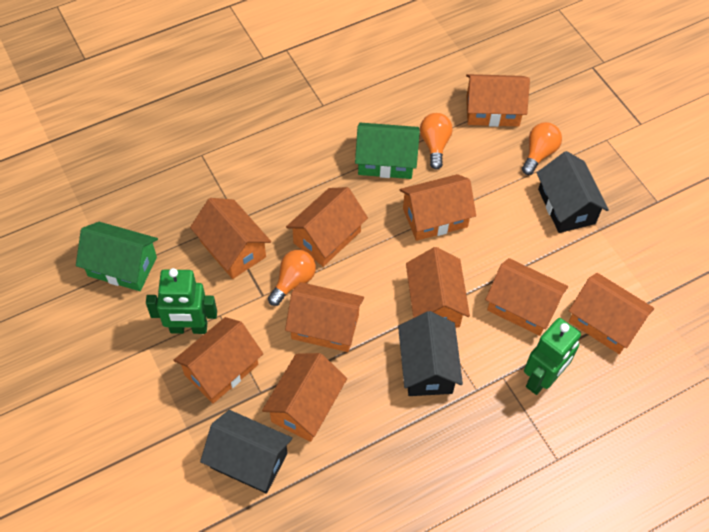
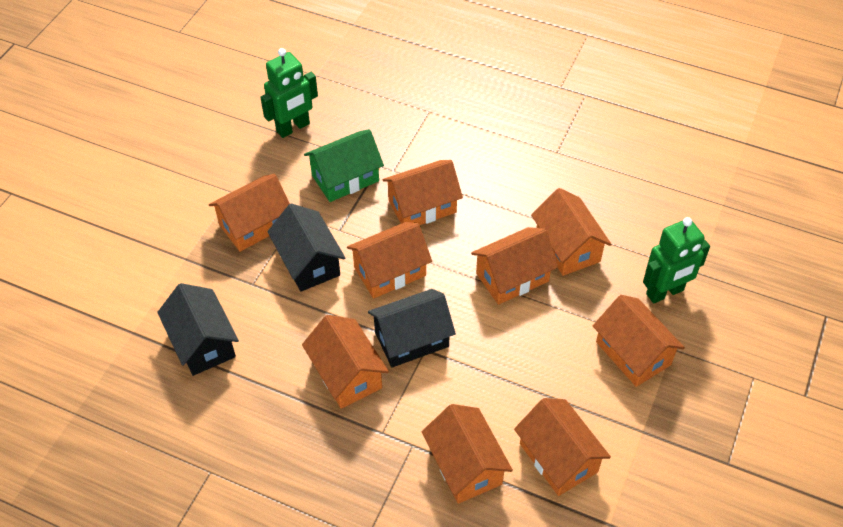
green house: [76,222,158,291] [355,123,420,179] = 2 -> [304,129,384,202] = 1
orange house: [173,317,263,404] [190,198,271,279] [262,353,347,442] [285,282,364,352] [286,187,368,267] [400,174,476,241] [406,247,470,328] [466,74,530,127] [485,258,568,336] [569,273,654,354] = 10 -> [209,174,290,252] [302,315,389,409] [347,222,432,299] [383,160,463,225] [422,404,513,504] [471,227,558,305] [514,398,611,496] [531,188,612,276] [593,295,685,387] = 9
orange light bulb: [268,250,316,306] [420,113,453,170] [522,122,562,175] = 3 -> none = 0

